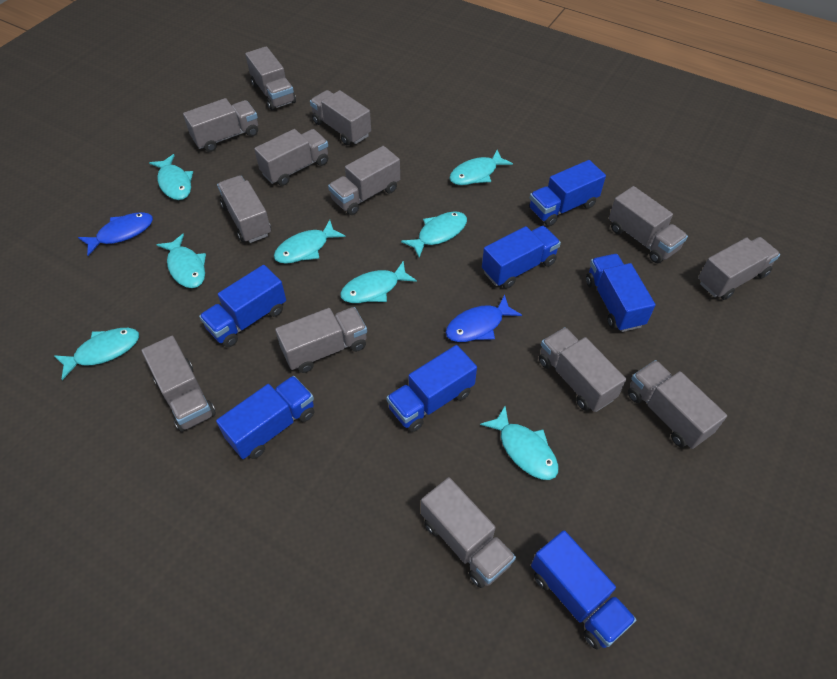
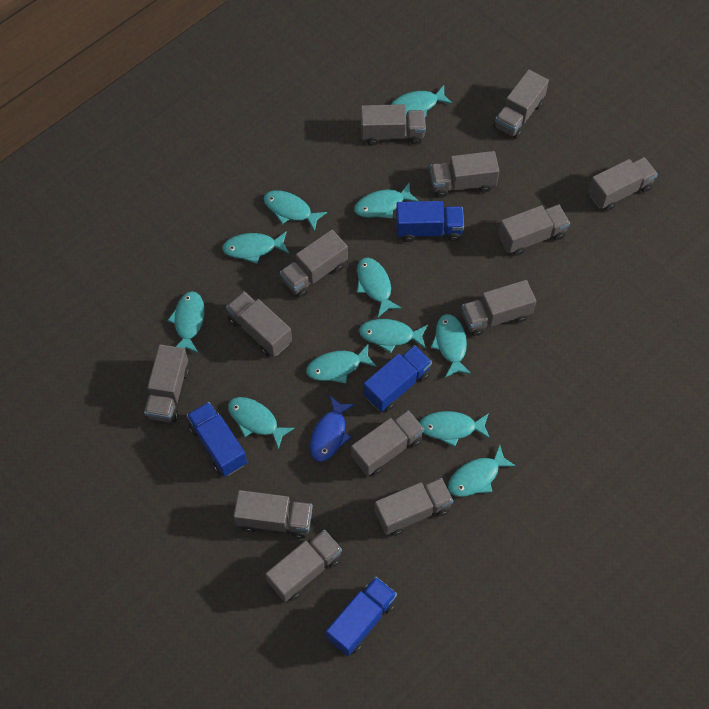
blue fish: [78,212,153,256] [445,294,522,342] = 2 -> [310,396,355,462] = 1
blue truck: [199,265,286,347] [216,376,315,459] [387,345,477,432] [482,226,561,289] [529,160,606,226] [531,530,637,650] [586,254,655,332] = 7 -> [187,402,247,477] [326,577,397,656] [363,345,432,412] [396,201,464,242] = 4
turquoise fish: [54,328,139,380] [149,154,193,200] [157,234,206,288] [274,220,346,264] [340,261,417,303] [401,211,467,258] [449,150,513,185] [480,406,558,480] = 8 -> [168,291,205,353] [222,231,289,264] [228,397,295,450] [263,190,327,231] [306,343,377,383] [354,182,418,219] [357,257,402,317] [359,319,428,353] [391,85,453,118] [420,411,490,447] [431,314,472,378] [448,445,516,497] = 12

